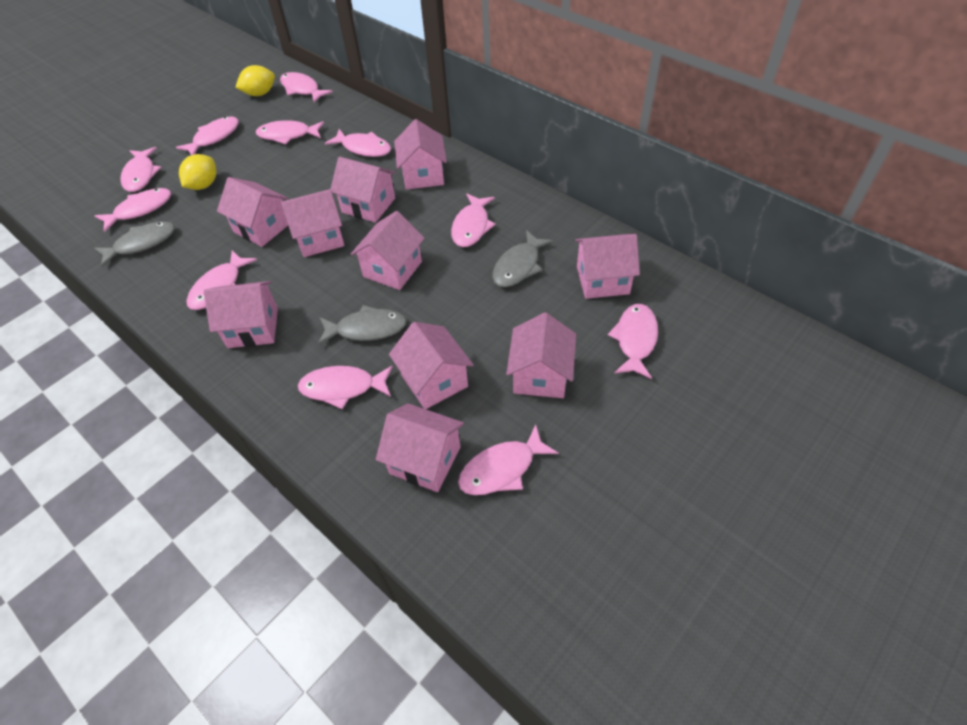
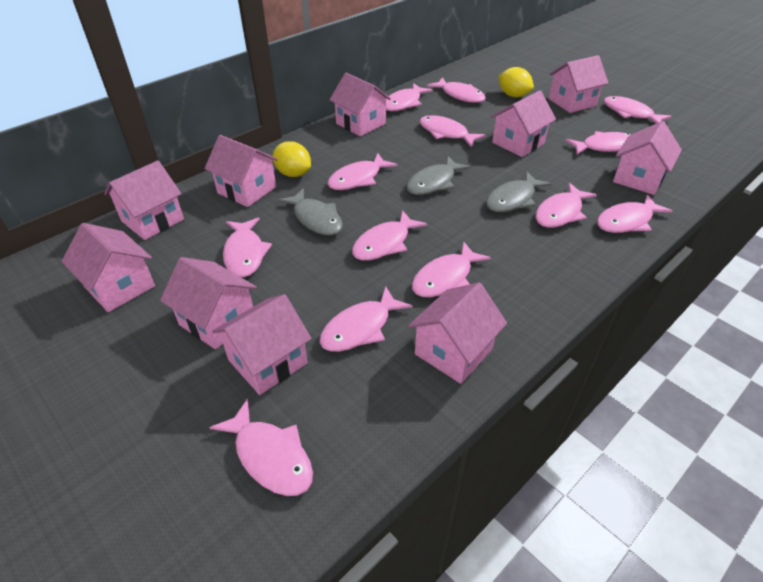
pink fish: [94,188,171,232] [120,147,162,192] [176,116,239,155] [186,250,257,310] [256,120,324,144] [280,72,333,103] [298,366,393,409] [324,129,391,157] [451,194,496,247] [458,425,559,495] [608,304,658,379] = 11 -> [209,399,313,496] [223,218,272,277] [319,286,412,352] [328,154,398,190] [352,210,427,261] [386,83,433,111] [412,241,491,297] [419,115,486,147] [427,77,486,103] [535,183,597,228] [565,131,631,155] [597,194,672,233] [603,96,672,124] = 13

